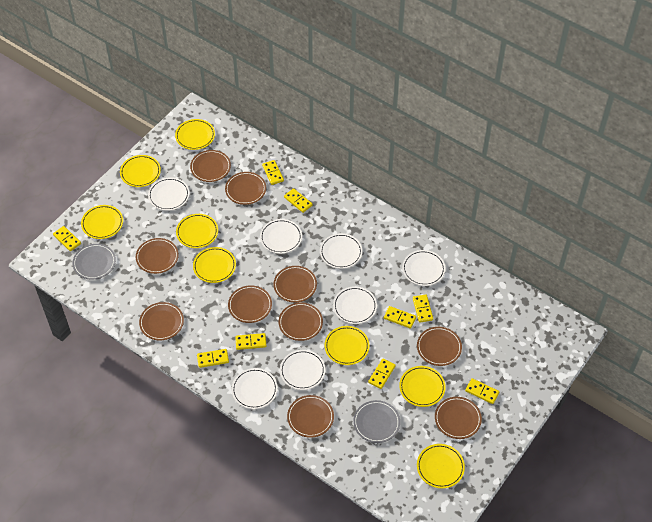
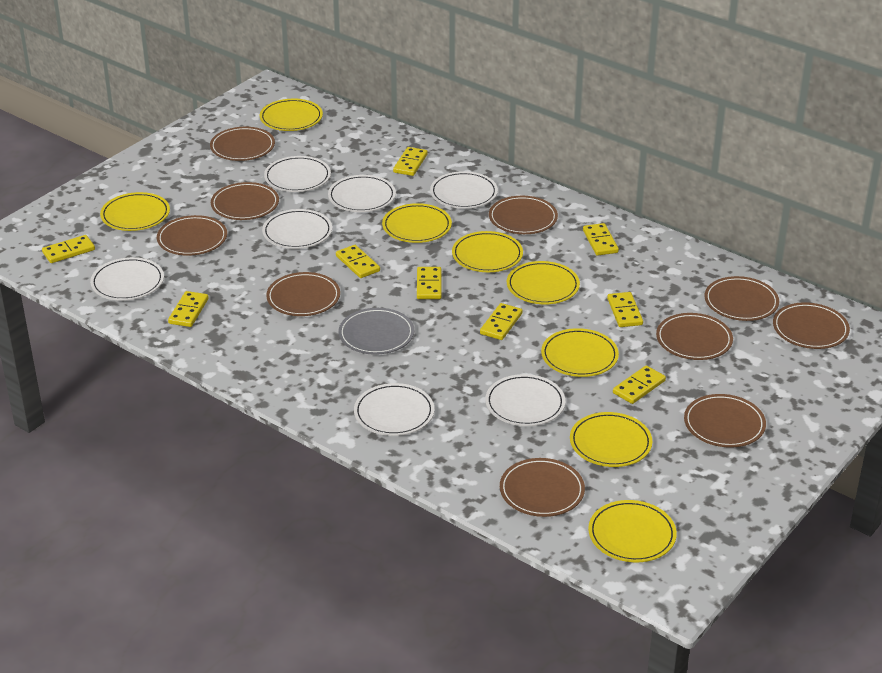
grey plate: [73,244,116,280] [353,400,400,443] = 2 -> [338,308,414,355] = 1

